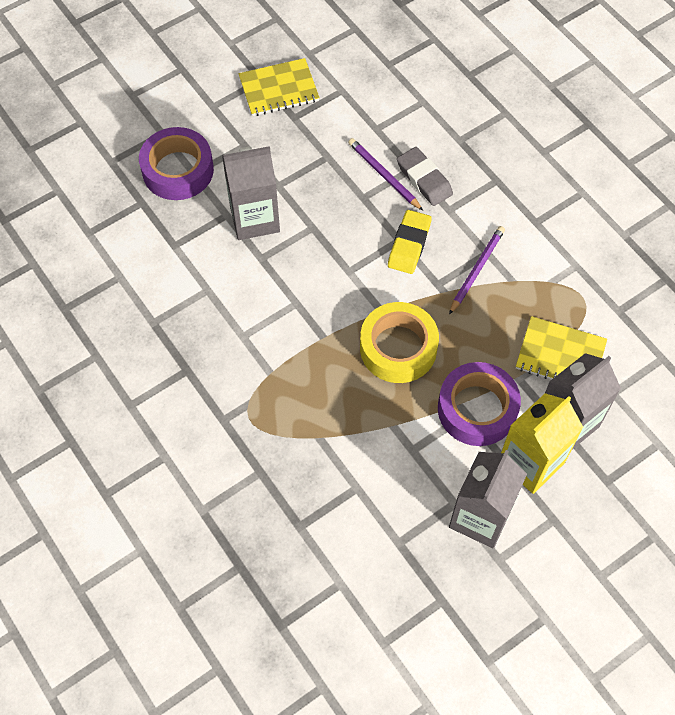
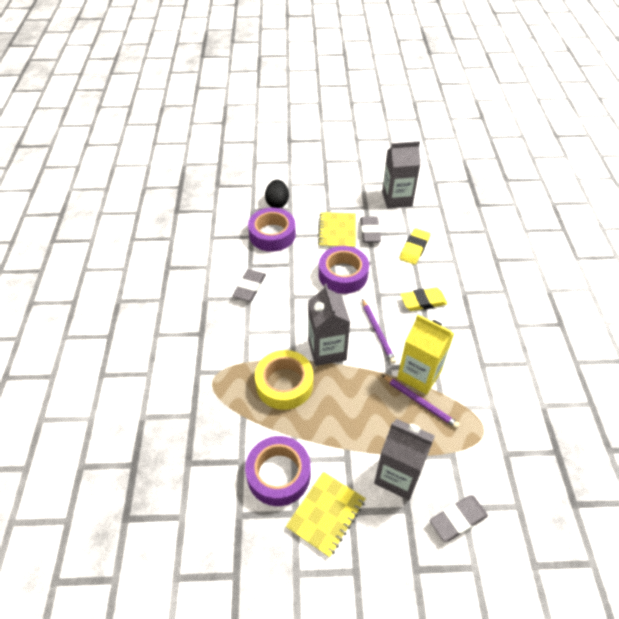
black egg: none = 0 -> [265,179,289,208] = 1
grey eraser: [397,147,453,206] = 1 -> [232,269,266,301] [360,217,381,243] [430,495,488,542] = 3
purple tape: [139,127,214,200] [438,362,521,446] = 2 -> [245,436,311,506] [248,208,296,252] [319,246,369,294] = 3
yellow eraser: [388,210,432,274] = 1 -> [399,228,430,265] [401,287,447,311] = 2

